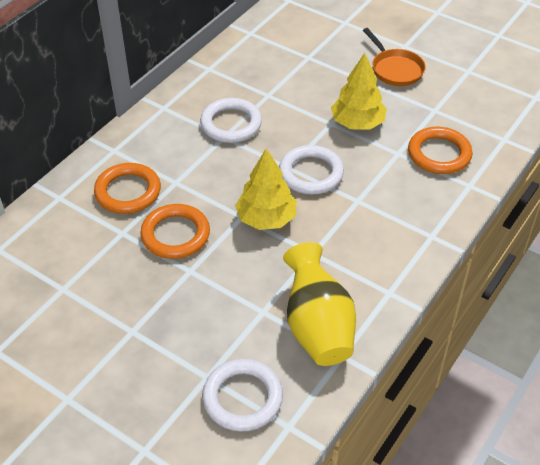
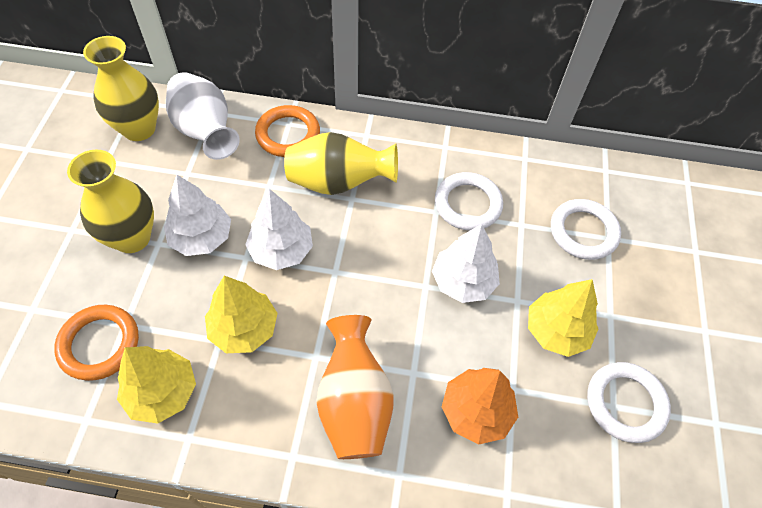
orange pan: [363,28,426,86] = 1 -> none = 0
orange ring: [94,163,161,214] [140,204,210,259] [408,127,472,174] = 3 -> [54,305,139,381] [255,105,320,157] = 2
orange tree: none = 0 -> [442,368,518,445] = 1
orange vase: none = 0 -> [316,315,394,459] = 1
white tree: none = 0 -> [164,175,231,256] [245,189,313,270] [432,224,500,303] = 3
white vase: none = 0 -> [166,72,240,160] = 1
yellow tree: [235,149,296,230] [331,53,387,130] = 2 -> [117,346,196,424] [205,276,278,353] [528,279,599,357] = 3
yellow vase: [283,242,356,366] = 1 -> [67,150,154,253] [83,36,159,141] [284,132,398,195] = 3

